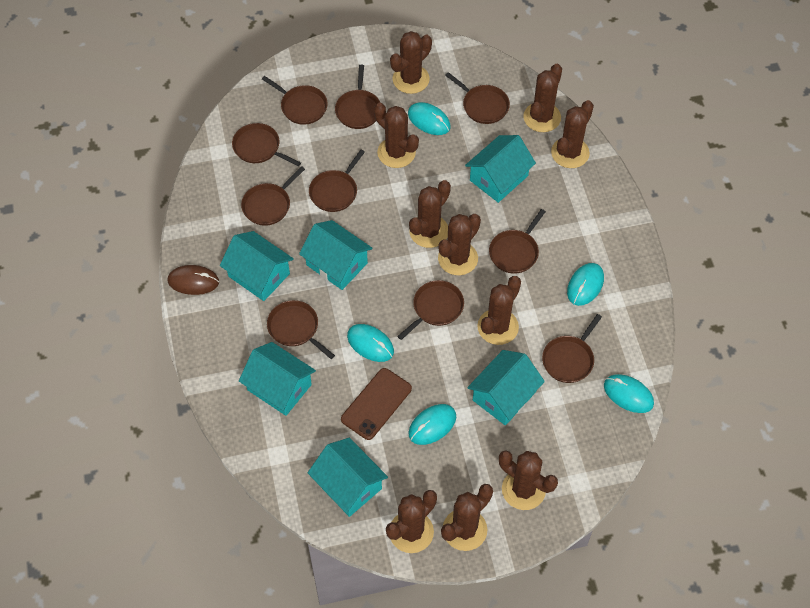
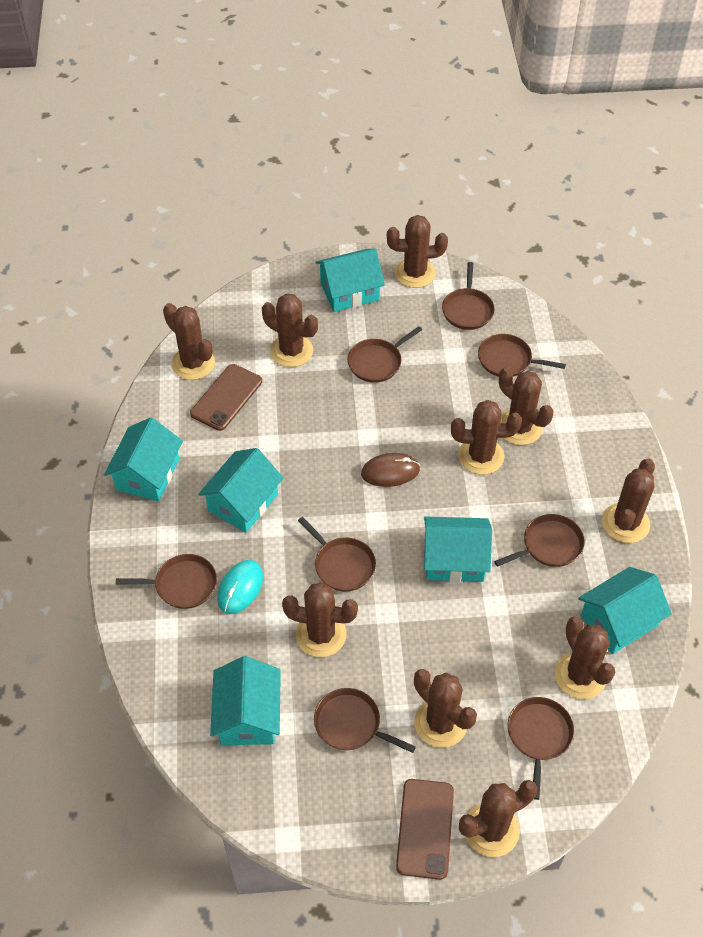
brown pan: [232,123,301,166] [241,166,305,226] [262,76,328,125] [267,300,335,359] [309,150,365,212] [335,65,380,129] [397,280,464,340] [445,72,510,124] [489,209,546,274] [542,314,602,383] = 10 -> [116,554,217,609] [298,517,376,592] [314,688,416,753] [347,326,422,383] [442,262,494,330] [478,334,566,377] [494,514,584,567] [508,697,574,800] = 8
brown phone: [341,368,412,440] = 1 -> [190,364,262,431] [396,779,454,880] = 2
turquoise mouse: [347,324,394,362] [408,102,451,135] [408,404,456,445] [567,263,604,306] [604,374,654,413] = 5 -> [217,560,263,614] = 1

